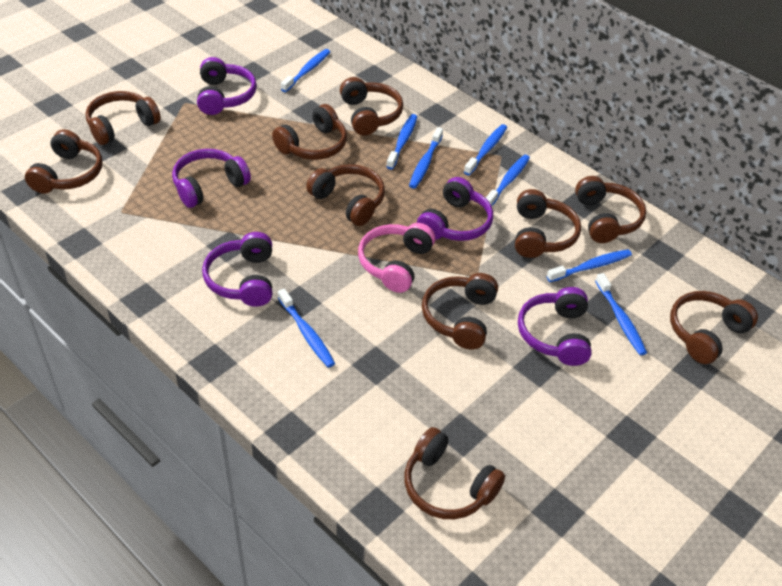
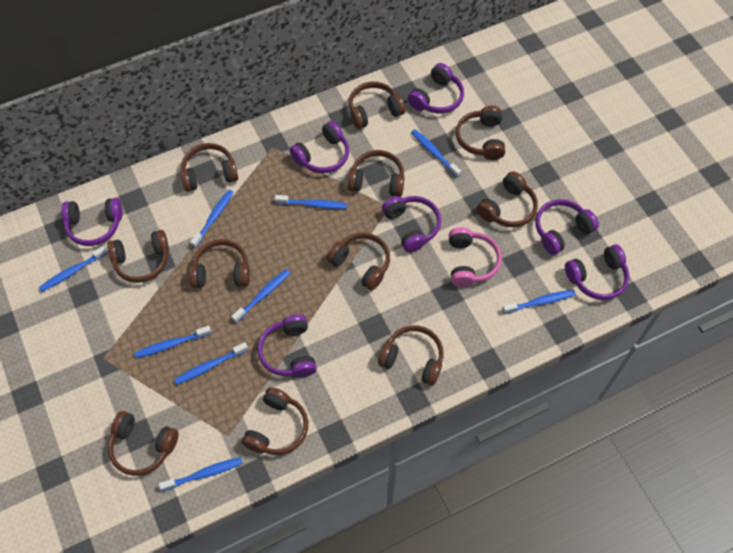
blue toothbrush: [278,289,335,368] [281,49,330,92] [386,114,417,169] [409,127,443,189] [464,124,507,175] [486,155,530,206] [547,249,632,282] [595,273,647,355] = 8 -> [39,246,108,292] [135,326,212,358] [159,457,243,492] [174,342,248,385] [190,190,234,248] [231,269,290,323] [275,195,347,209] [411,129,461,178] [502,290,575,314] = 9
brown headphones: [25,129,102,194] [86,91,161,145] [272,104,347,160] [306,164,385,226] [340,77,403,135] [404,427,505,519] [422,273,498,350] [515,189,581,258] [575,176,646,243] [670,291,758,364] = 10 -> [107,230,169,283] [108,411,178,476] [180,143,238,192] [189,239,250,288] [242,387,308,455] [326,233,390,291] [348,150,405,197] [349,82,405,129] [378,325,444,386] [456,106,505,160] [476,171,538,227] = 11
purple headphones: [172,149,251,208] [197,57,257,115] [202,232,272,307] [417,177,493,241] [518,287,592,366] = 5 -> [61,198,123,246] [258,314,317,377] [289,121,349,173] [382,196,441,253] [408,63,464,114] [536,199,599,255] [565,244,630,300] = 7

